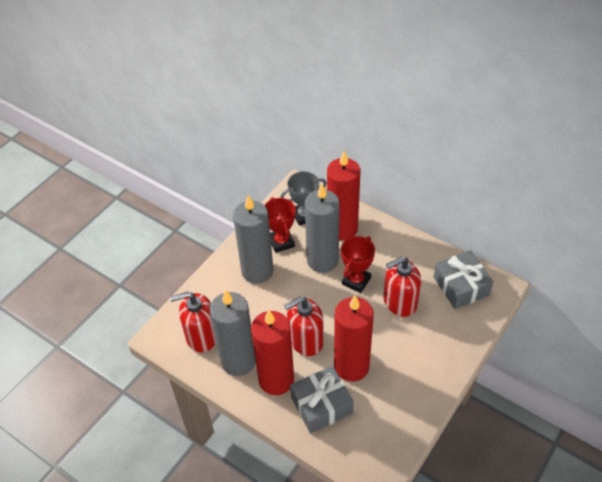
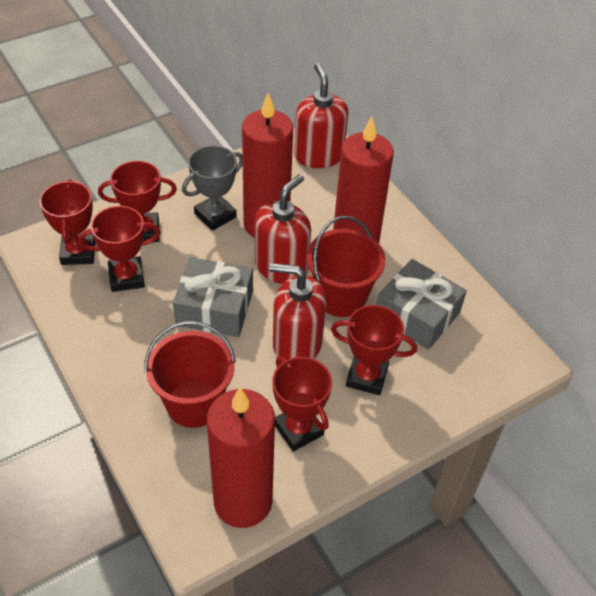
grey candle: [210,290,256,376] [233,195,273,284] [305,184,340,273] = 3 -> none = 0
red bucket: none = 0 -> [145,321,236,428] [307,216,385,317] = 2
red trophy: [264,197,296,253] [341,236,375,293] = 2 -> [40,179,96,265] [78,206,161,292] [98,161,177,242] [272,357,332,451] [331,305,417,395] = 5

